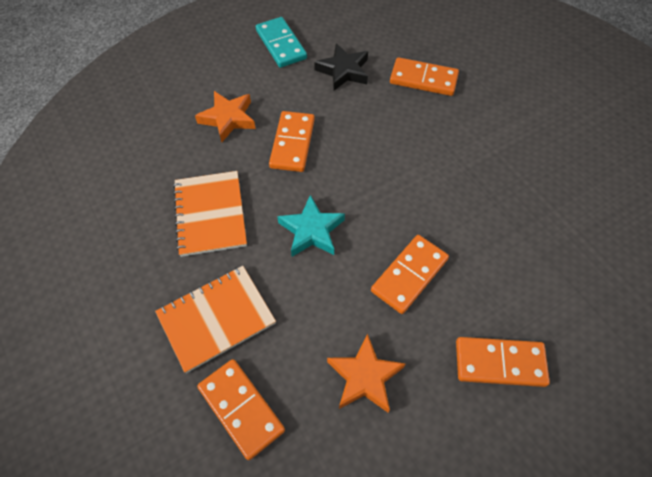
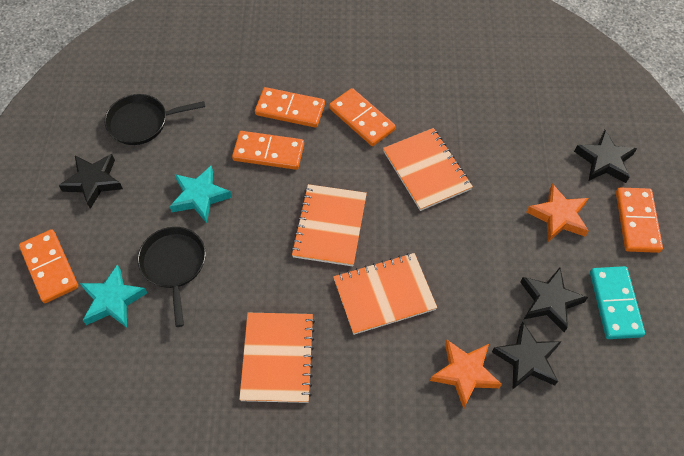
black pan: none = 0 -> [105,94,205,145] [138,227,206,327] = 2
black star: [314,43,368,91] = 1 -> [58,154,123,209] [492,321,562,389] [520,268,588,332] [574,130,637,183] = 4
orange notebook: [155,266,276,373] [173,171,247,257] = 2 -> [239,313,315,403] [291,184,367,266] [333,253,437,335] [383,128,473,211] = 4
turquoise star: [277,195,345,257] = 1 -> [80,264,147,328] [170,165,232,223] = 2

